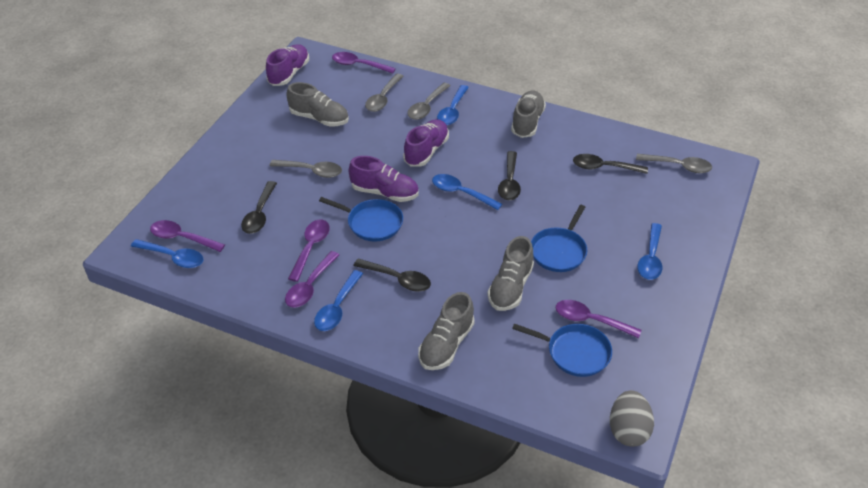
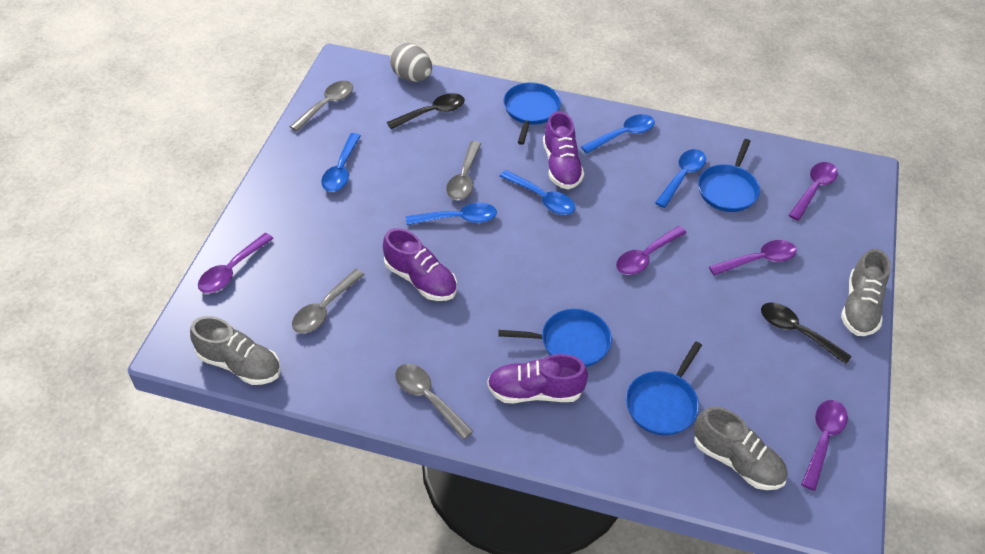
black spoon: [241,181,277,234] [353,259,431,292] [498,151,521,200] [573,154,648,174] = 4 -> [387,93,465,129] [761,302,852,364] = 2
blue pan: [319,197,403,241] [512,323,612,377] [531,205,587,272] = 3 -> [498,309,612,367] [503,82,561,145] [626,341,702,435] [698,139,760,212] = 4
grey shoe: [286,82,349,127] [418,292,475,370] [487,236,534,311] [511,91,546,138] = 4 -> [190,316,281,385] [694,407,787,490] [841,249,891,336] = 3

